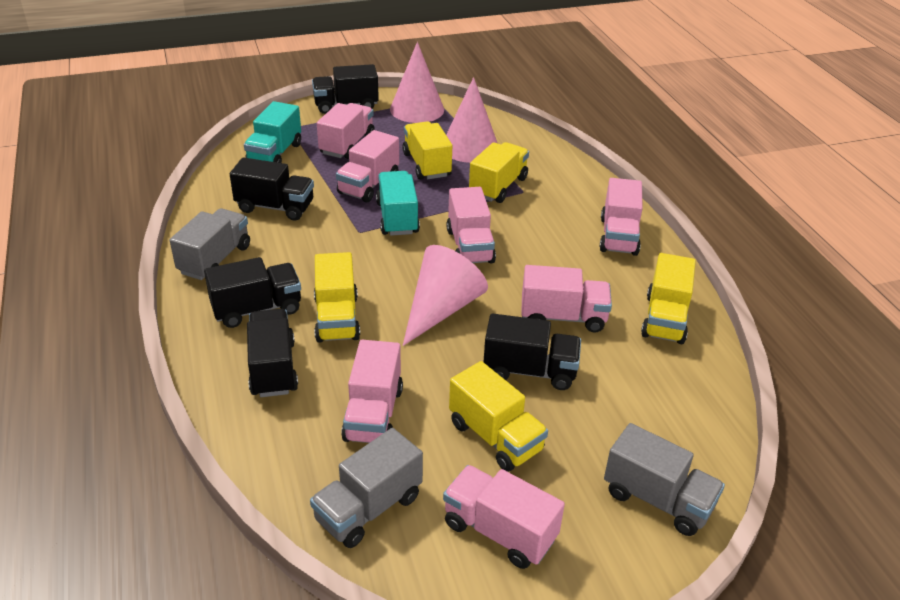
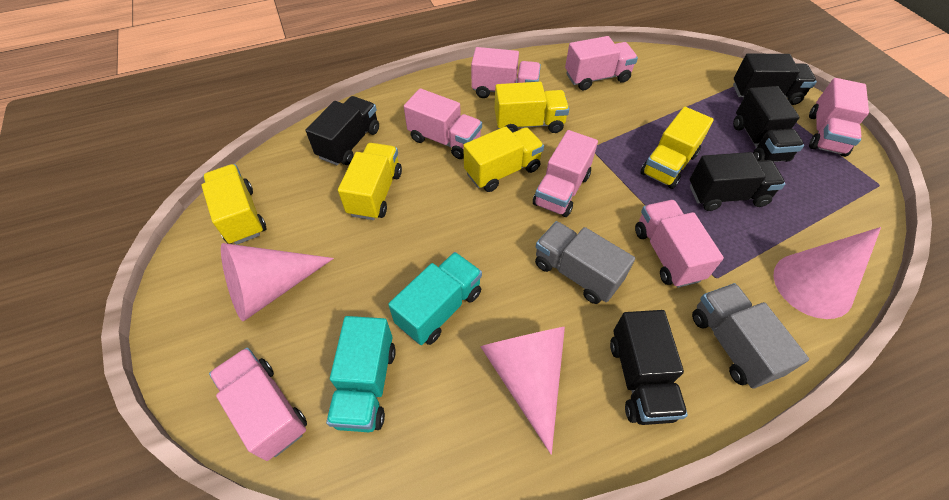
grey truck: [170,208,250,280] [310,428,423,548] [604,423,725,536] = 3 -> [535,221,635,304] [692,283,809,389] = 2

